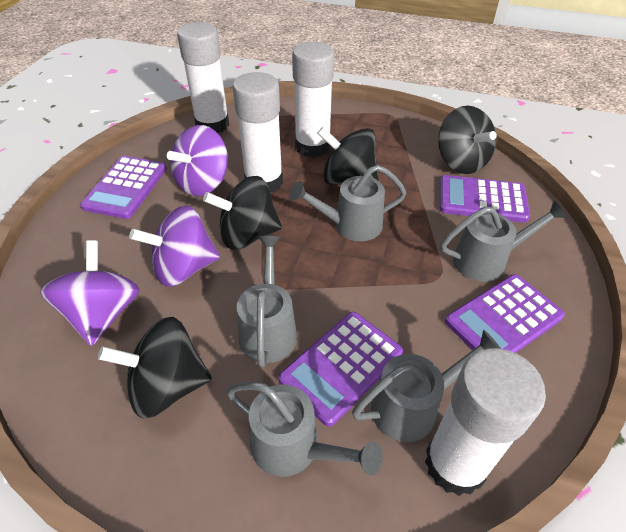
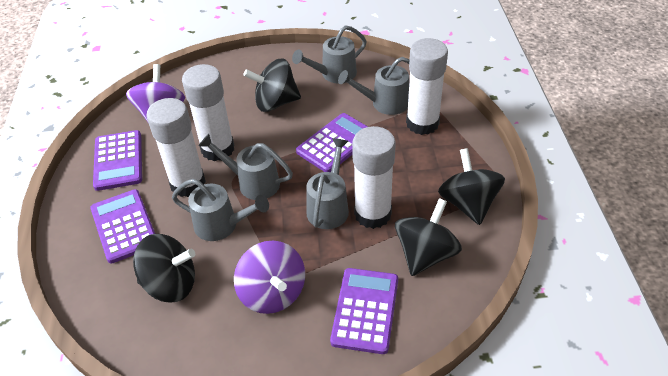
purple spinning top: [40,240,139,346] [129,206,220,287] [167,125,228,196] = 3 -> [126,64,185,122] [234,241,305,314] = 2

